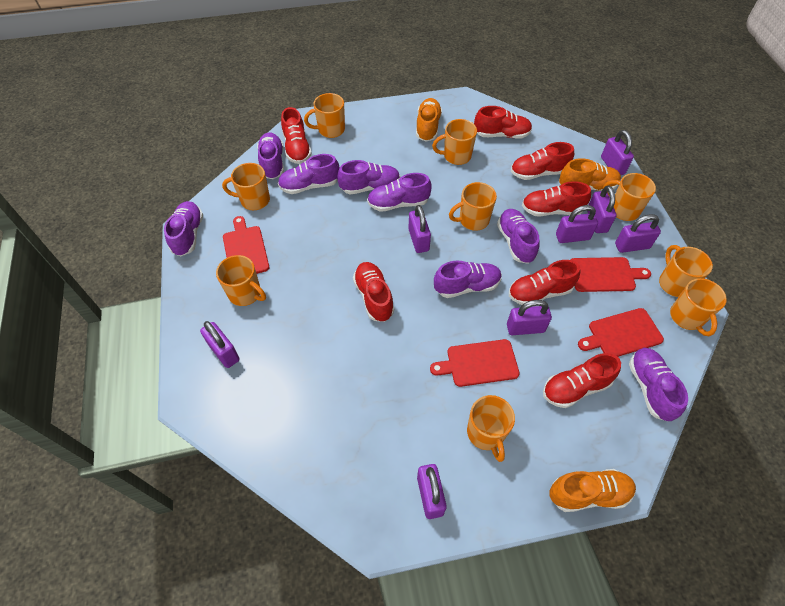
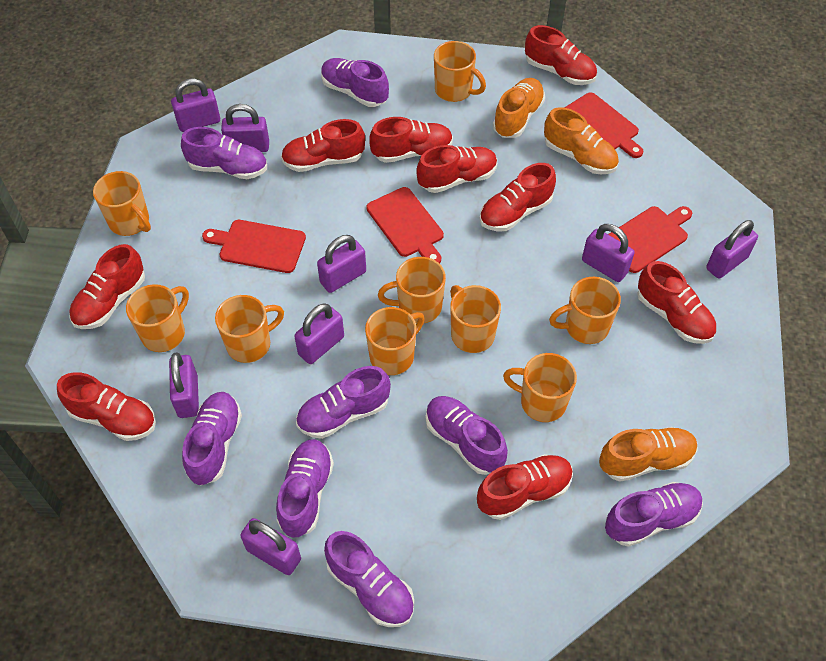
red shoe: [281,107,312,164] [353,262,394,322] [474,106,532,139] [509,260,580,305] [511,142,574,180] [522,181,591,216] [543,353,621,408] = 7 -> [57,372,156,441] [69,244,145,329] [281,119,365,172] [369,117,453,163] [416,145,497,193] [477,454,573,520] [479,163,556,231] [525,25,597,85] [637,261,716,344] = 9

